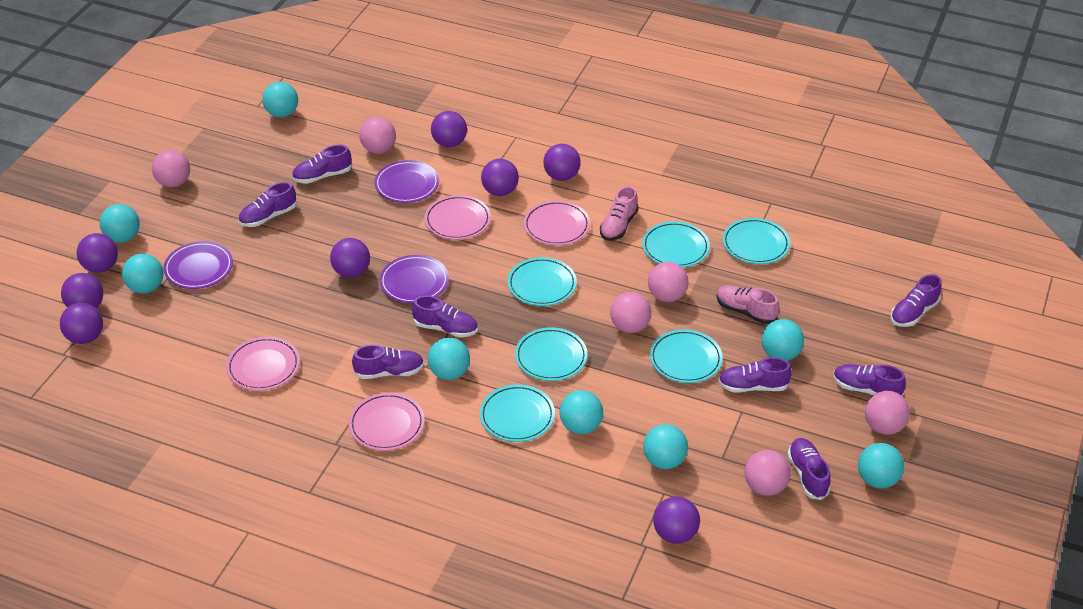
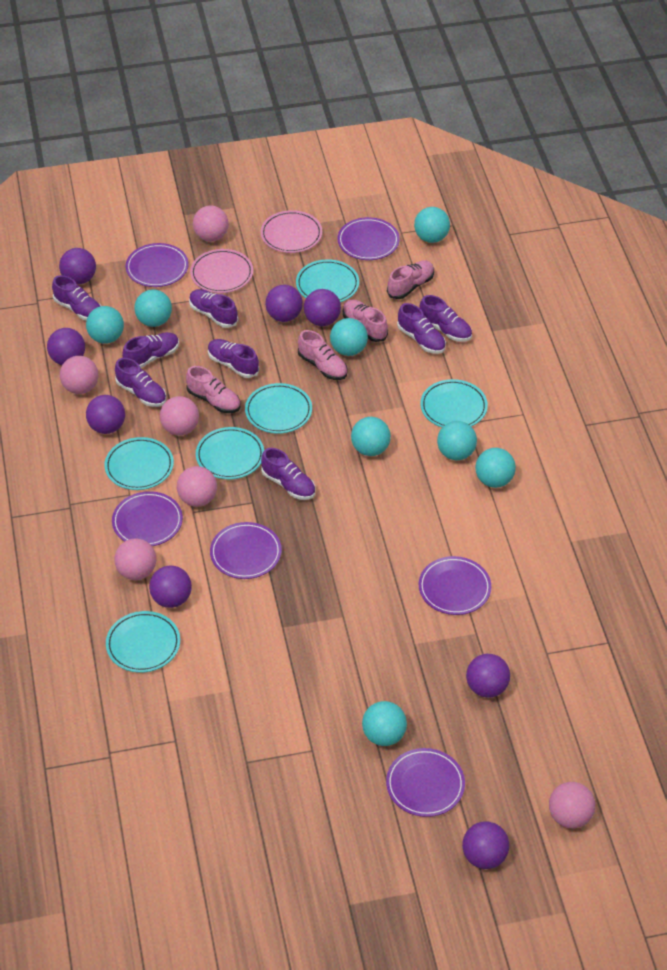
pink plate: [226,337,300,391] [349,393,425,451] [425,195,491,240] [524,200,590,246] = 4 -> [190,249,253,293] [260,210,322,253] = 2
pink shoe: [600,186,638,241] [717,285,780,324] = 2 -> [186,366,240,413] [298,330,348,380] [343,300,388,342] [387,261,434,299] = 4
purple plate: [163,241,233,289] [374,160,439,203] [380,255,449,303] = 3 -> [112,491,183,546] [126,243,189,287] [210,522,282,579] [337,217,400,260] [386,748,465,817] [419,556,491,615] = 6

